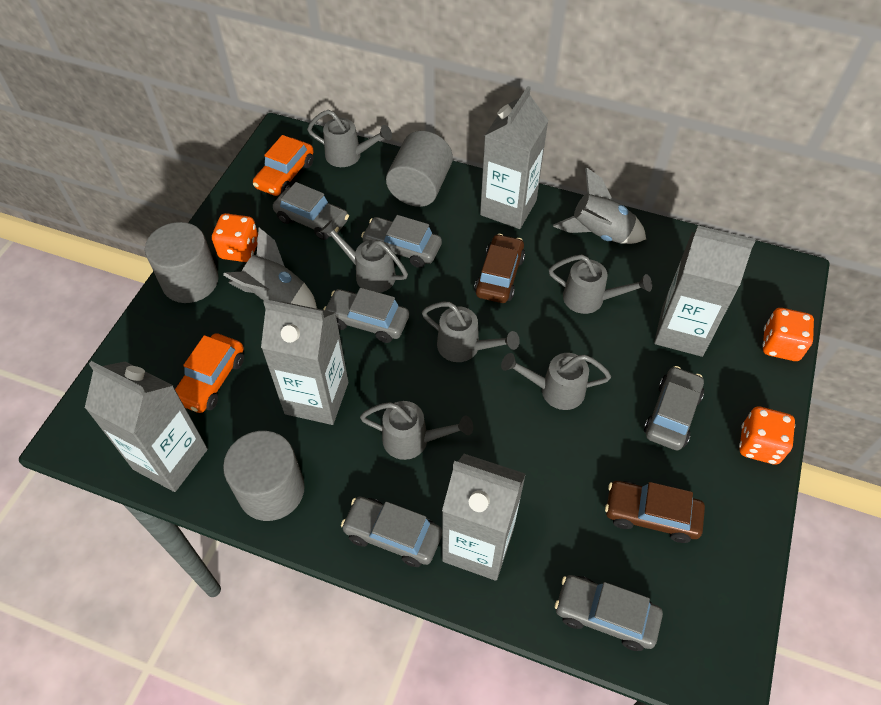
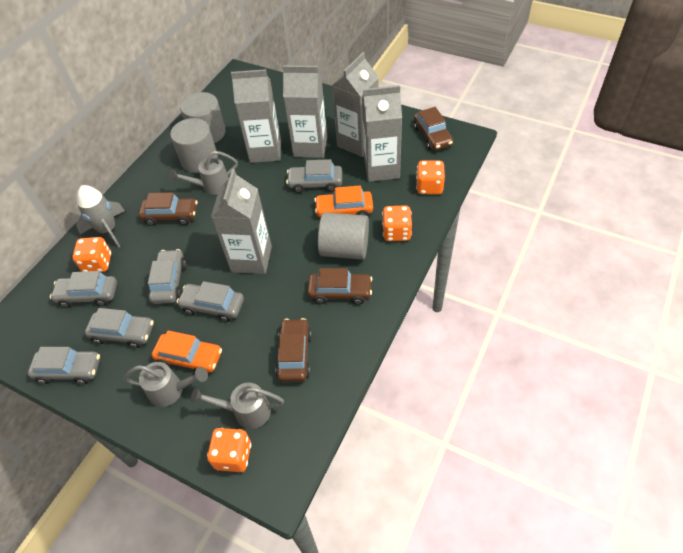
brown car: [474,234,525,303] [605,481,705,543] = 2 -> [139,192,198,226] [275,318,312,382] [307,268,372,305] [413,107,453,150] = 4
grey rocket: [223,228,317,309] [553,168,646,244] = 2 -> [76,185,125,248] = 1
grey watering can: [307,110,392,167] [320,220,408,293] [360,401,473,460] [422,302,520,362] [501,353,611,410] [549,255,652,314] = 6 -> [124,362,208,407] [169,151,238,195] [191,382,284,429] = 3
orange dice: [212,213,258,262] [739,407,795,465] [762,308,814,361] = 3 -> [72,237,111,272] [207,428,251,472] [382,205,412,241] [416,160,445,194] = 4

